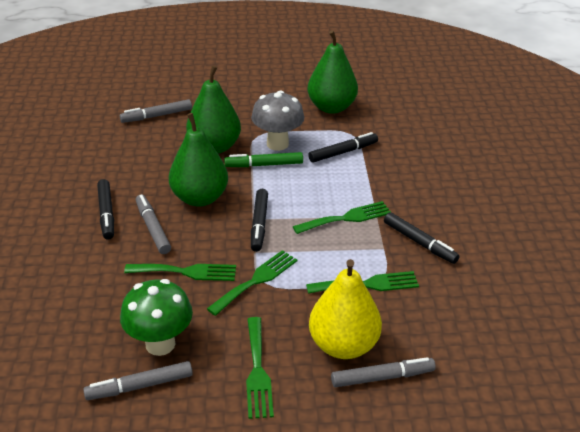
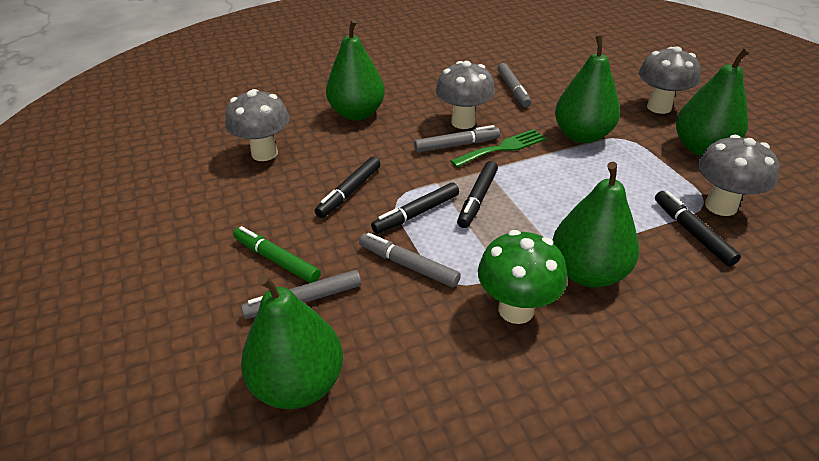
green fork: [124,264,236,281] [207,250,297,316] [246,317,274,419] [293,201,391,234] [306,271,419,294] = 5 -> [450,129,547,168] = 1
green pear: [169,113,228,207] [186,65,241,154] [307,30,358,114] = 3 -> [241,274,343,409] [326,19,385,121] [552,162,639,288] [555,35,620,143] [676,47,750,156] = 5
grey mushroom: [251,90,304,151] = 1 -> [225,89,290,161] [436,61,495,129] [639,46,701,114] [697,135,779,216] = 4
yellow pear: [309,259,382,359] = 1 -> none = 0

